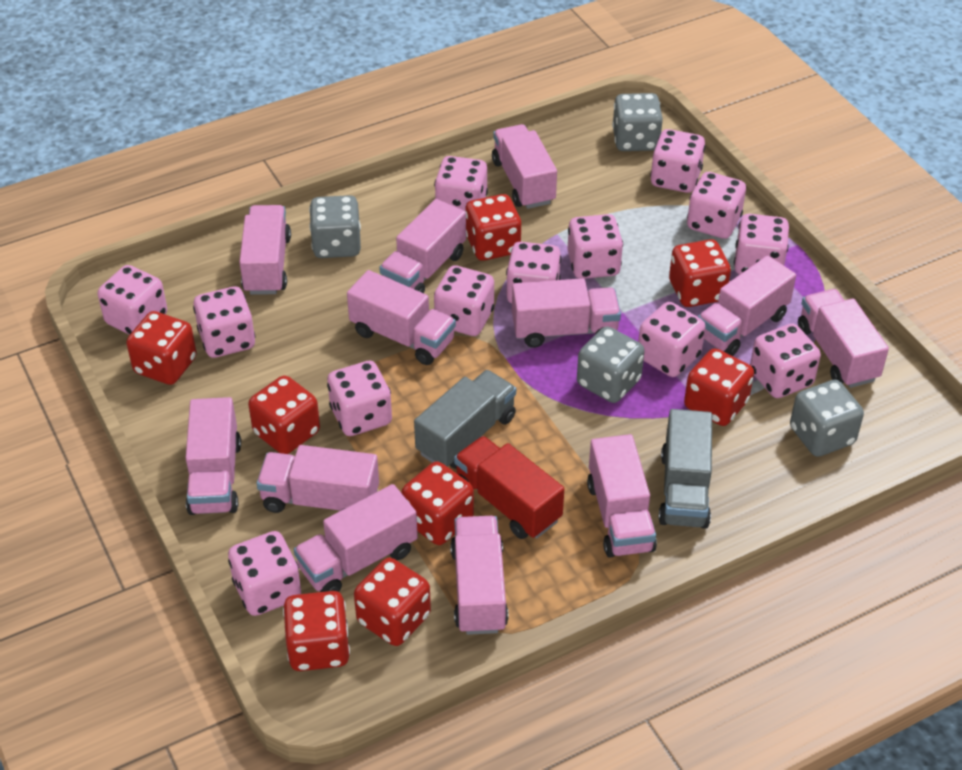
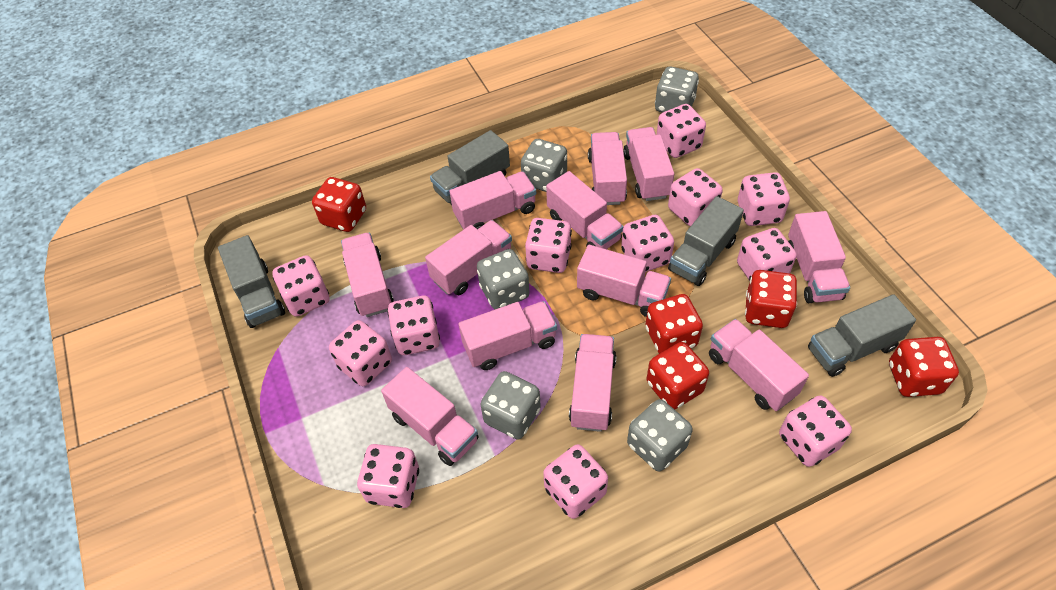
grey dice: [309,195,361,258] [577,326,645,403] [612,93,663,151] [790,380,864,457] = 4 -> [477,249,530,310] [480,371,541,439] [521,139,567,192] [627,399,693,471] [655,67,699,113] = 5
grey truck: [414,370,516,469] [658,409,712,529] = 2 -> [218,235,285,328] [430,130,510,206] [668,196,744,286] [808,294,916,377] = 4
pink dice: [98,265,167,335] [193,286,255,358] [228,531,301,616] [327,361,392,436] [434,156,488,211] [434,265,494,336] [506,242,561,303] [567,214,623,279] [638,302,705,377] [650,129,705,193] [687,172,746,239] [734,214,789,274] [750,323,821,398] = 13 -> [272,255,329,317] [329,320,392,386] [357,444,419,508] [388,296,440,355] [525,218,572,273] [543,444,608,519] [621,215,674,272] [656,104,706,158] [668,168,723,226] [737,228,796,281] [738,172,790,226] [779,395,852,467] = 12
red dice: [126,311,197,385] [248,375,320,454] [283,591,350,671] [354,558,431,646] [401,461,474,545] [465,194,521,261] [669,239,731,307] [684,348,754,426] = 8 -> [312,177,366,232] [645,294,703,354] [646,342,709,410] [745,270,797,328] [889,337,959,397] = 5
red truck: [454,436,564,539] = 1 -> none = 0

